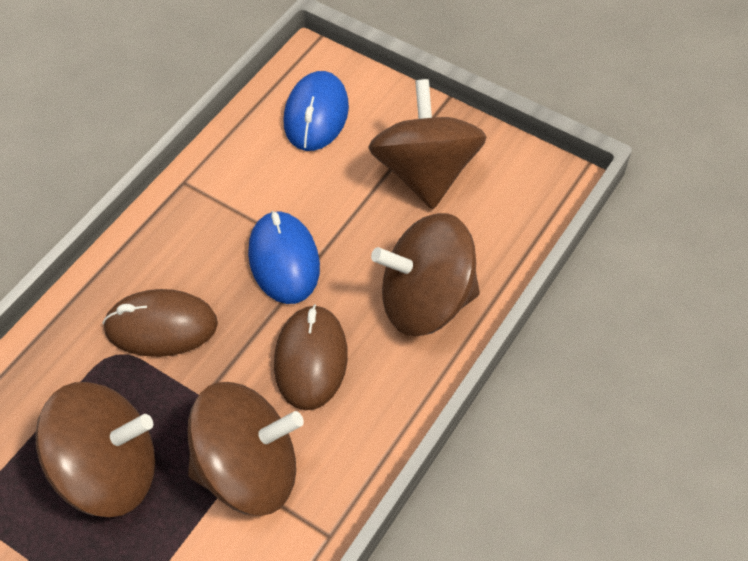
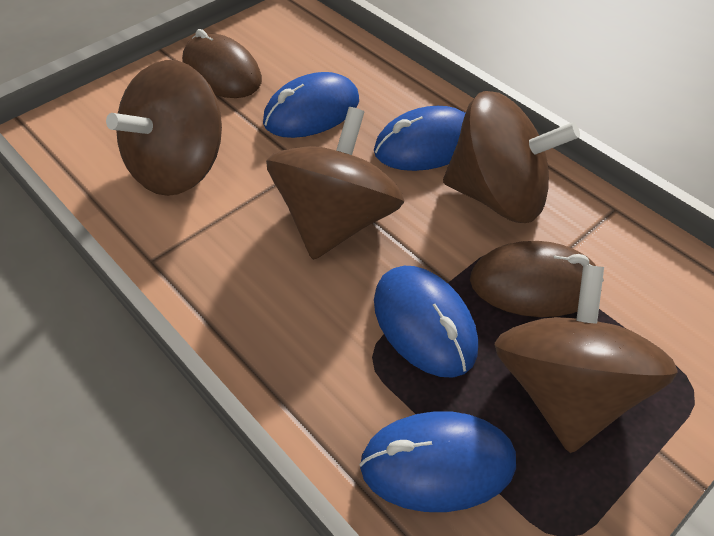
blue mouse: [248,211,320,304] [284,71,349,151] = 2 -> [263,72,359,138] [359,411,516,512] [374,106,465,171] [374,266,478,378] = 4

